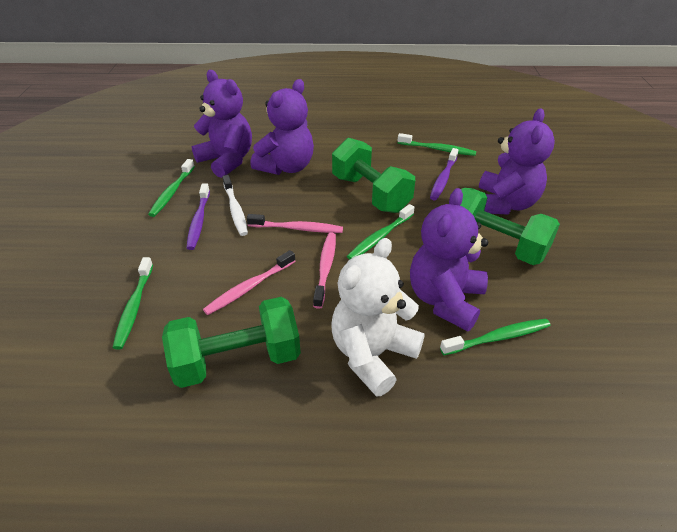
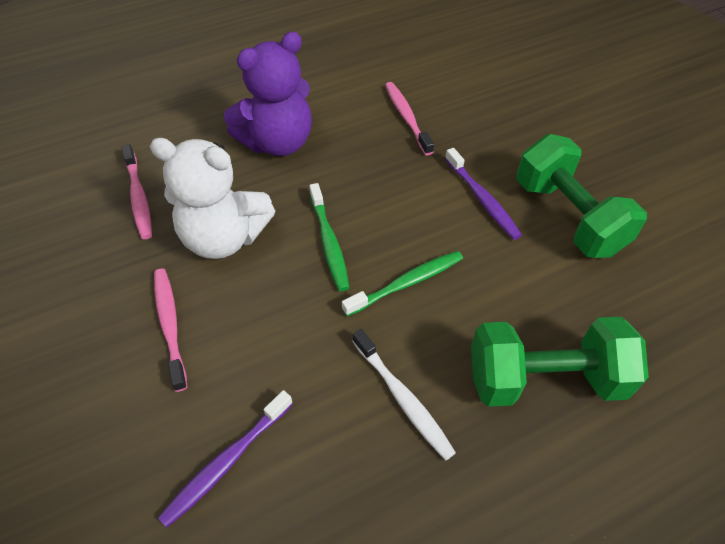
green dumbbell: [162,297,301,388] [332,138,415,213] [460,188,560,265] = 3 -> [471,317,649,407] [516,134,647,258] = 2
green toothbrush: [113,257,153,350] [148,159,195,217] [347,204,415,260] [398,133,476,156] [440,319,551,355] = 5 -> [309,183,349,291] [342,251,463,316] = 2
purple teddy bear: [192,70,252,178] [251,79,314,175] [410,188,488,331] [479,108,555,215] = 4 -> [224,32,312,156] = 1

